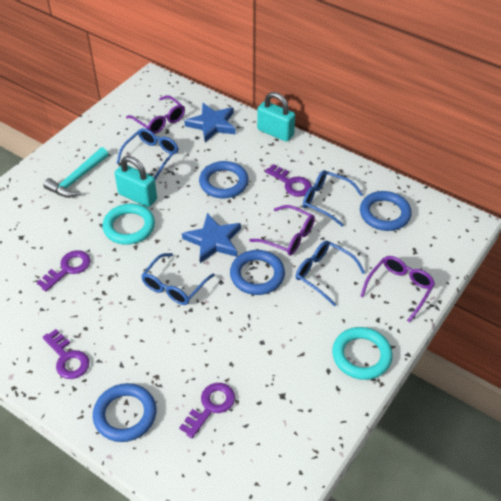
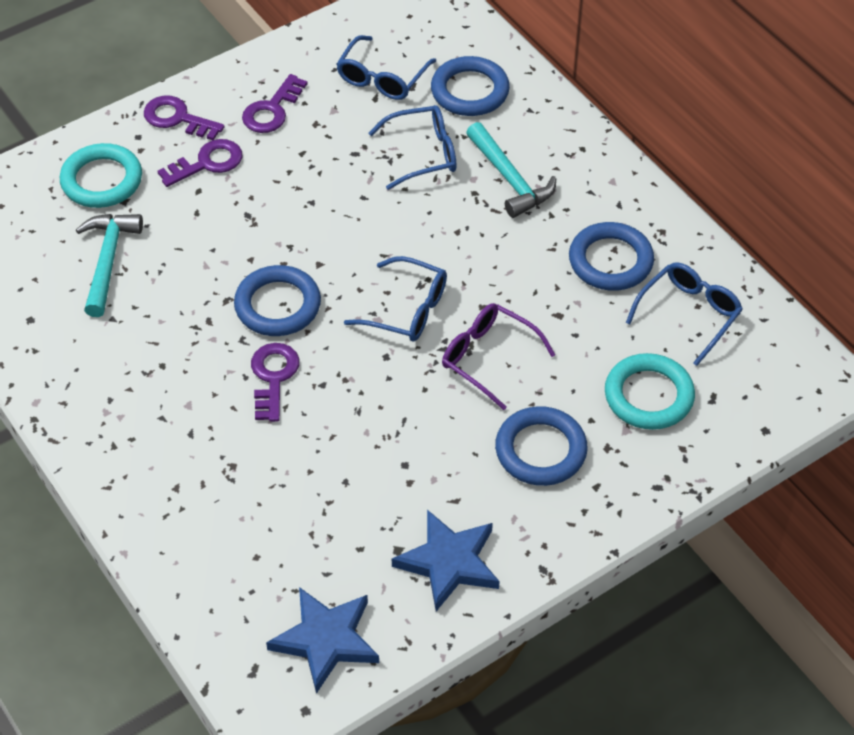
purple glasses: [126,95,185,134] [249,205,315,256] [360,256,435,322] = 3 -> [442,303,555,410] = 1
turquoise hammer: [43,147,109,198] = 1 -> [76,214,143,317] [466,122,556,218] = 2
turquoise padlock: [114,156,157,207] [257,92,295,142] = 2 -> none = 0

